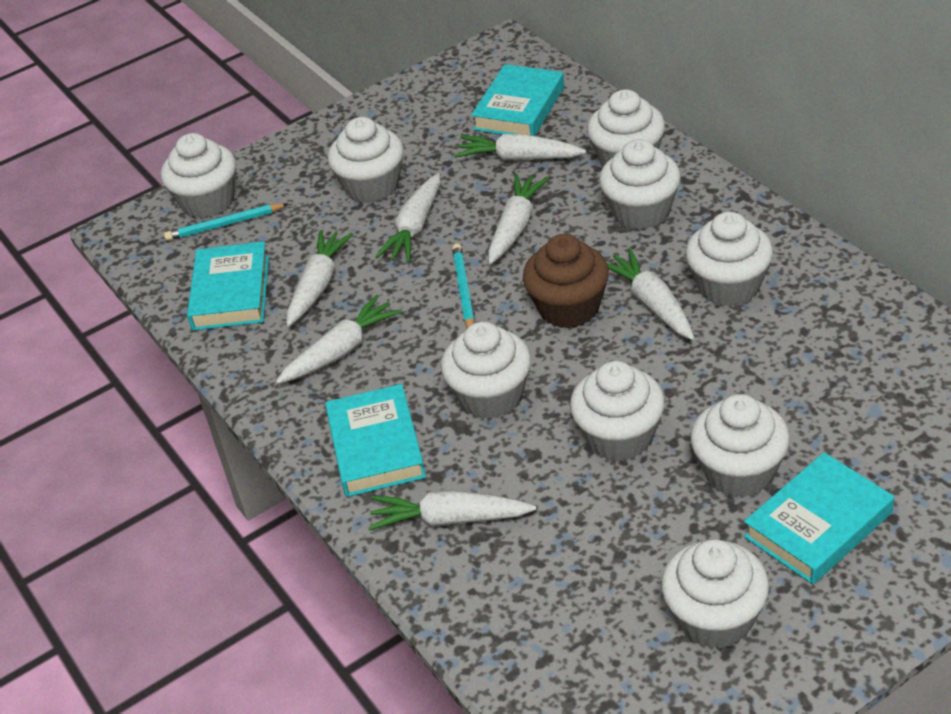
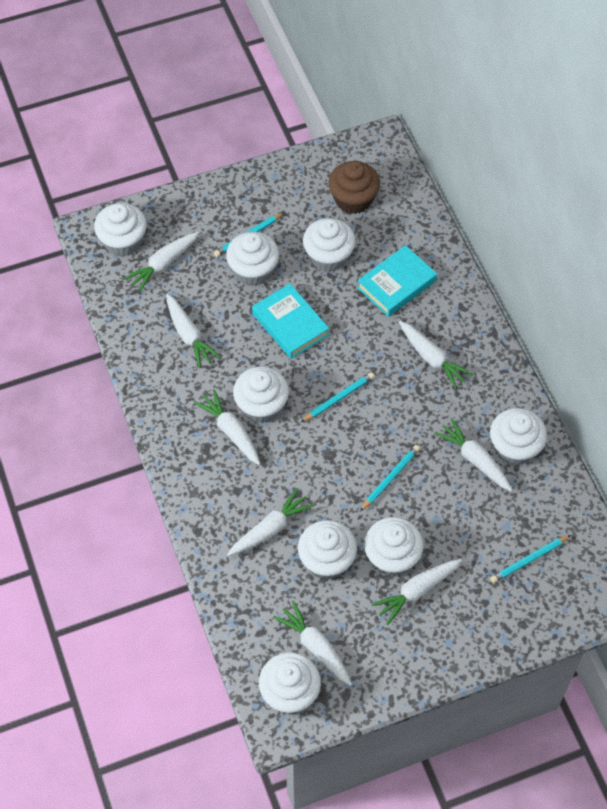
turquoise book: [187,241,269,330] [325,384,426,497] [471,64,564,136] [744,452,894,584] = 4 -> [252,283,329,359] [357,245,437,317] = 2
turquoise pencil: [164,203,288,241] [452,243,475,328] = 2 -> [214,213,284,257] [301,372,374,422] [360,445,420,511] [490,535,571,583] = 4
white carrot: [276,295,402,384] [287,230,354,327] [368,490,536,531] [375,173,440,262] [454,134,586,161] [488,174,549,264] [607,248,694,340] = 7 -> [124,232,199,292] [166,294,221,368] [194,389,260,465] [227,488,314,556] [273,600,352,686] [372,559,462,625] [399,321,473,389] [434,418,512,492] = 8
white cupcake: [161,133,236,218] [328,117,404,203] [441,322,531,419] [570,361,665,461] [587,89,665,167] [599,139,681,230] [661,539,769,649] [685,212,773,306] [690,394,790,498] = 9 -> [94,203,147,257] [226,232,279,286] [233,366,289,423] [259,652,321,714] [298,520,357,579] [303,218,356,272] [364,517,424,576] [490,408,547,465] = 8

